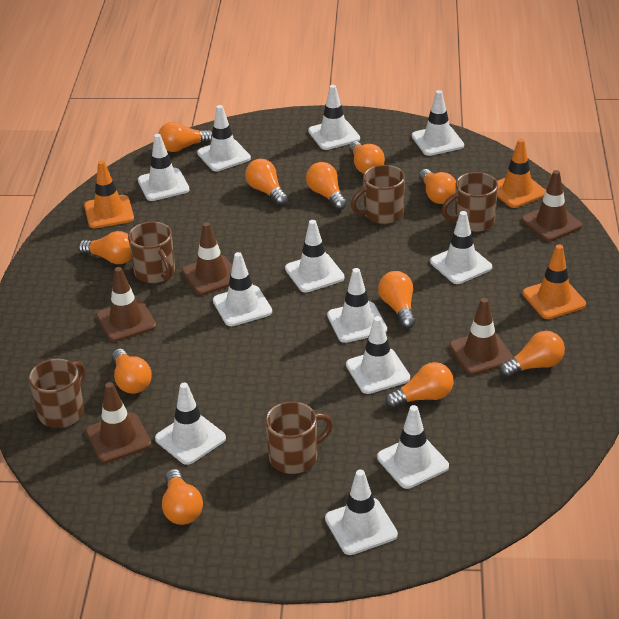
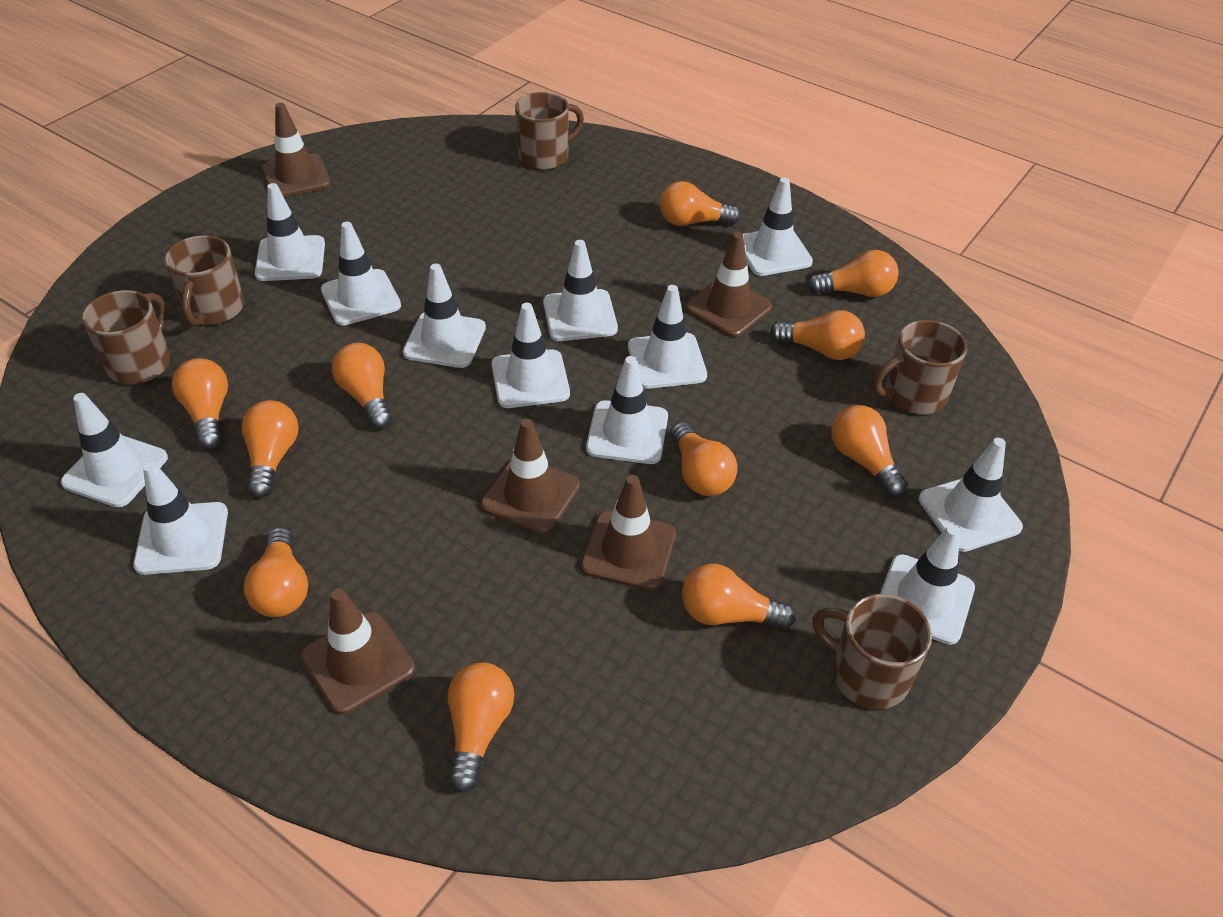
orange traffic cone: [84,160,134,228] [497,139,546,208] [523,244,586,319] = 3 -> none = 0

